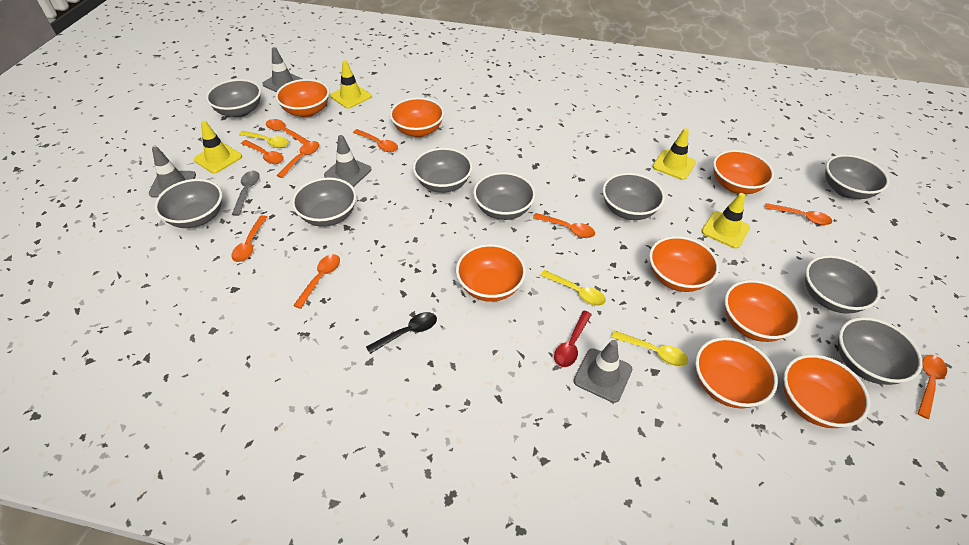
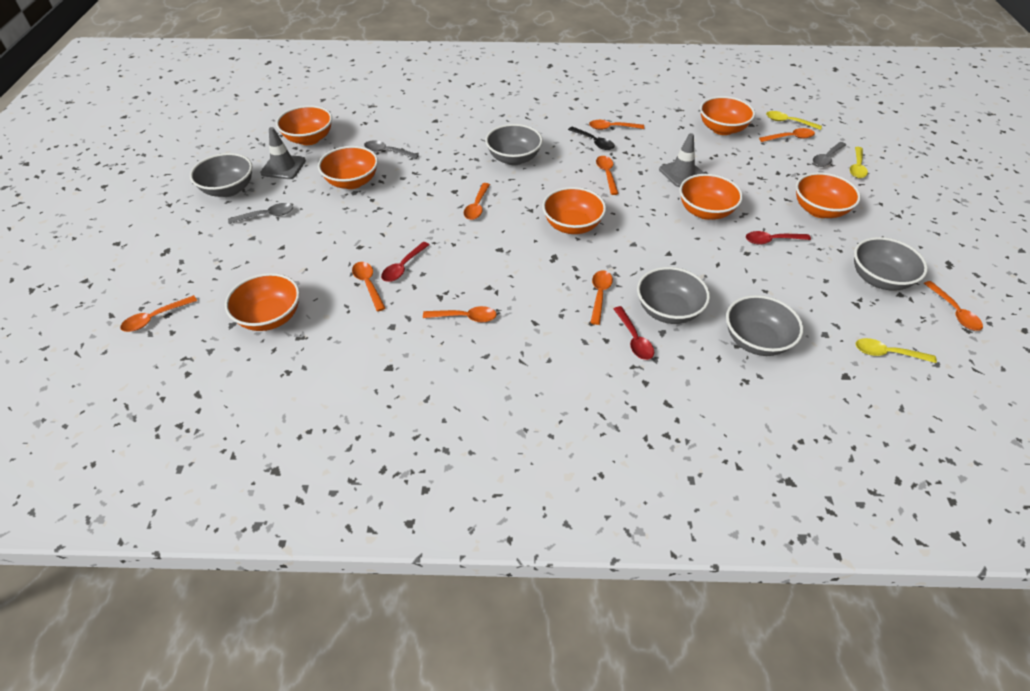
grey bowl: [154,179,222,228] [206,79,261,118] [292,177,357,227] [413,148,473,193] [473,172,536,220] [602,173,665,220] [805,255,881,314] [825,154,889,199] [838,317,923,385] = 9 -> [190,153,253,197] [485,124,543,165] [637,267,710,324] [726,295,803,356] [854,237,928,291] = 5
grey spoon: [232,170,260,216] = 1 -> [228,203,293,224] [364,140,419,159] [813,142,846,167] = 3
grey traffic cone: [149,146,196,197] [262,47,302,92] [324,135,371,187] [574,340,632,403] = 4 -> [260,127,306,179] [659,133,705,187] = 2
orange bowl: [275,79,329,117] [390,97,444,137] [456,244,526,302] [649,236,719,292] [695,337,778,409] [713,150,774,194] [725,280,801,342] [783,354,870,428] = 8 -> [225,273,300,331] [276,105,332,145] [318,146,378,189] [542,187,606,234] [679,174,743,220] [700,96,755,135] [796,172,861,218] = 7
red spoon: [554,311,592,367] = 1 -> [381,242,429,282] [614,306,654,360] [746,231,811,245] = 3
yellow traffic cone: [194,121,242,173] [330,60,371,108] [653,128,696,180] [701,193,750,248] = 4 -> none = 0

